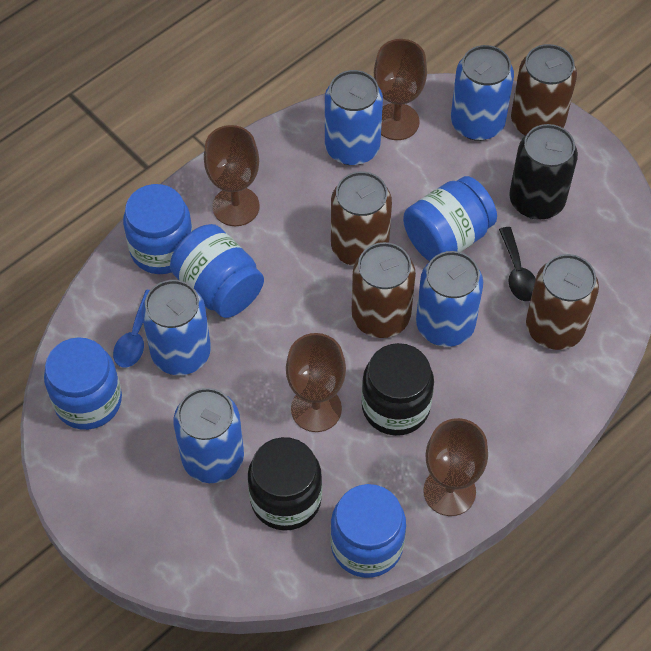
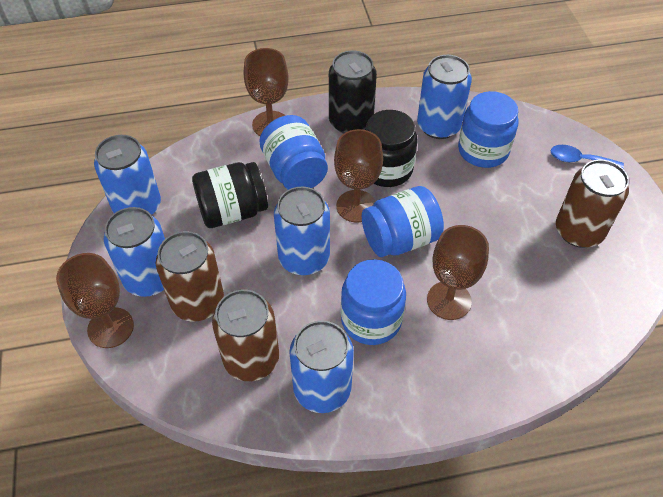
black spoon: [499,227,536,301] = 1 -> none = 0
blue jar: [44,337,122,430] [123,184,193,274] [170,224,264,318] [330,484,406,578] [403,176,497,261] = 5 -> [259,115,328,190] [341,259,406,345] [362,186,444,257] [458,91,519,168] = 4
brown can: [331,171,392,266] [351,242,416,338] [511,44,577,136] [526,254,599,350] = 4 -> [156,231,224,322] [212,290,279,381] [556,160,629,248] = 3

